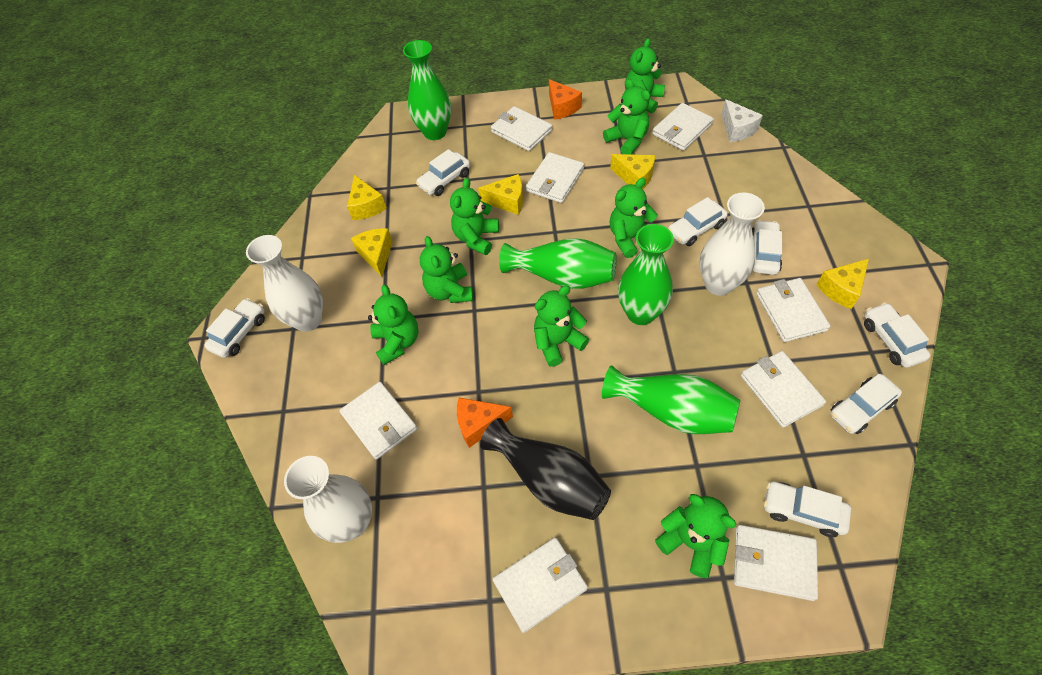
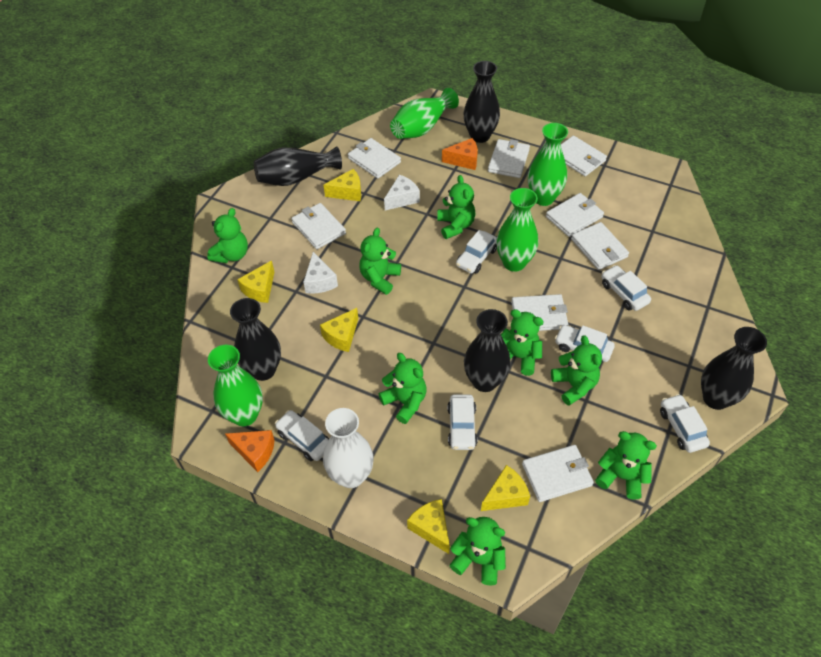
black vase: [480,418,611,520] = 1 -> [230,298,281,381] [254,146,342,186] [464,61,500,143] [464,309,511,392] [701,327,767,410] = 5
white car: [204,298,265,358] [416,149,470,196] [668,197,728,246] [752,220,782,275] [764,482,851,537] [830,374,902,434] [864,302,931,368] = 7 -> [275,410,329,461] [447,394,478,450] [456,230,497,274] [555,325,615,363] [601,265,651,311] [660,394,710,453] = 6
white cheese: [721,99,763,142] = 1 -> [303,252,338,294] [384,175,420,210] = 2
white vase: [246,235,323,332] [284,456,372,543] [700,192,765,296] = 3 -> [323,408,374,488] = 1

